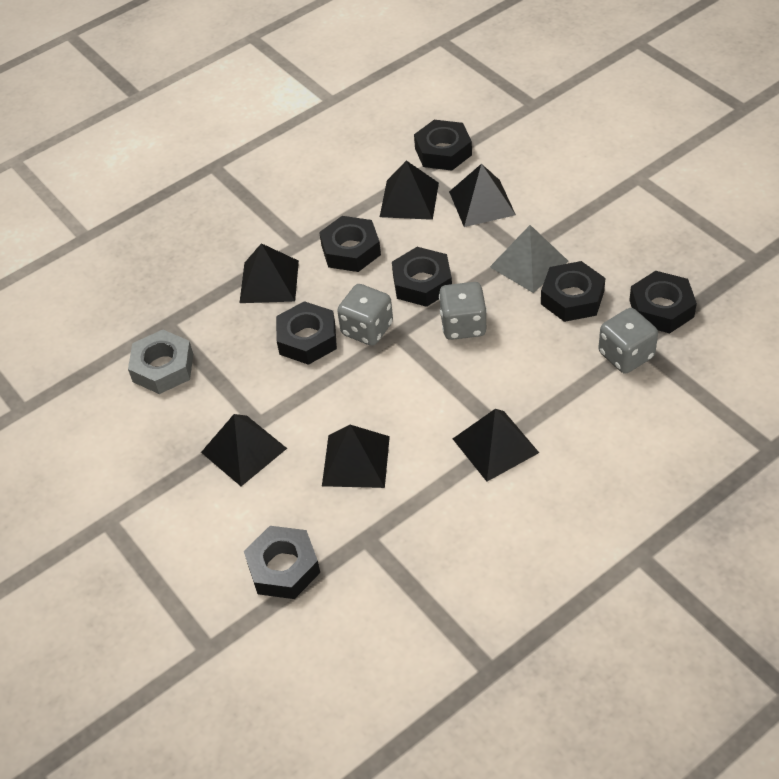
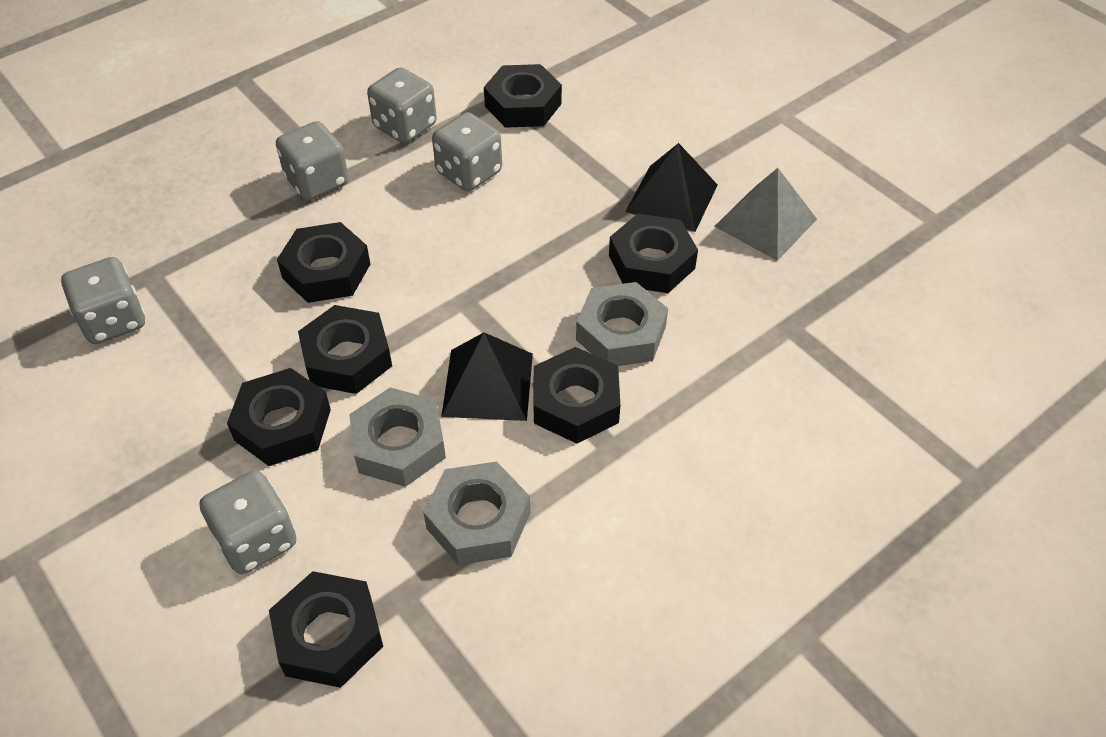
black pyramid: [201,414,287,486] [239,243,299,303] [322,425,390,488] [380,160,439,220] [449,164,516,227] [453,409,539,481] = 6 -> [441,332,533,421] [625,143,718,232] = 2
grey dice: [337,284,393,346] [439,282,487,340] [598,308,658,374] = 3 -> [61,257,145,344] [200,470,297,574] [276,121,349,200] [367,67,437,143] [432,112,502,191] = 5
grey nut: [128,330,193,394] = 1 -> [349,387,446,487] [423,461,530,565] [576,282,668,366] = 3

